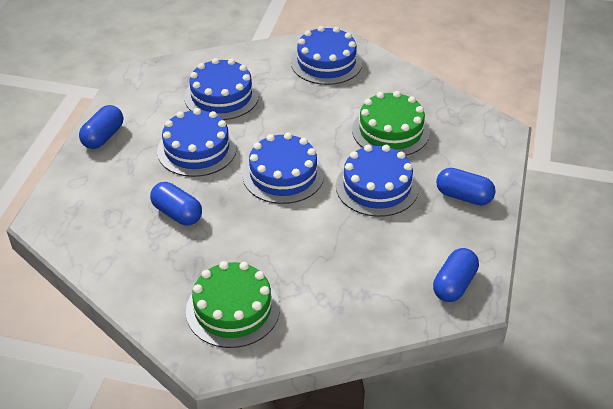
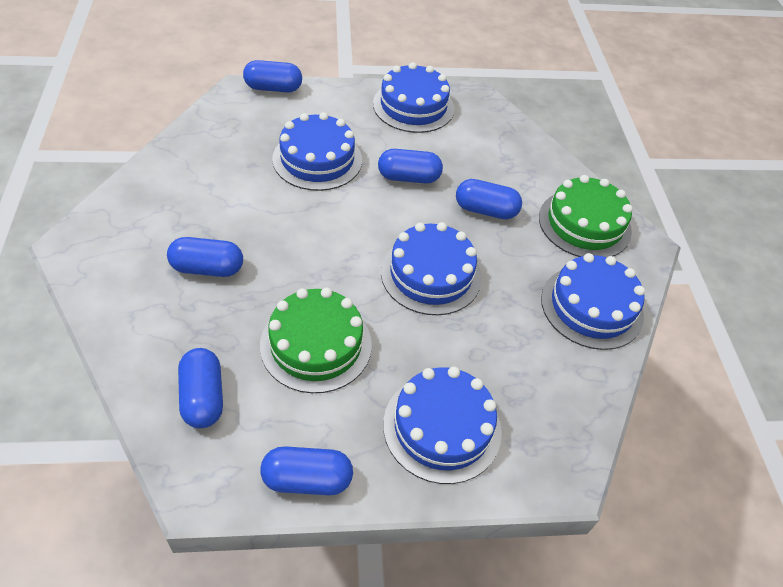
blue capsule: [79,105,123,149] [150,182,202,225] [433,248,479,302] [436,168,496,205] = 4 -> [167,237,243,277] [178,348,223,428] [243,60,302,92] [260,446,353,495] [378,149,443,183] [456,179,522,219] = 6

